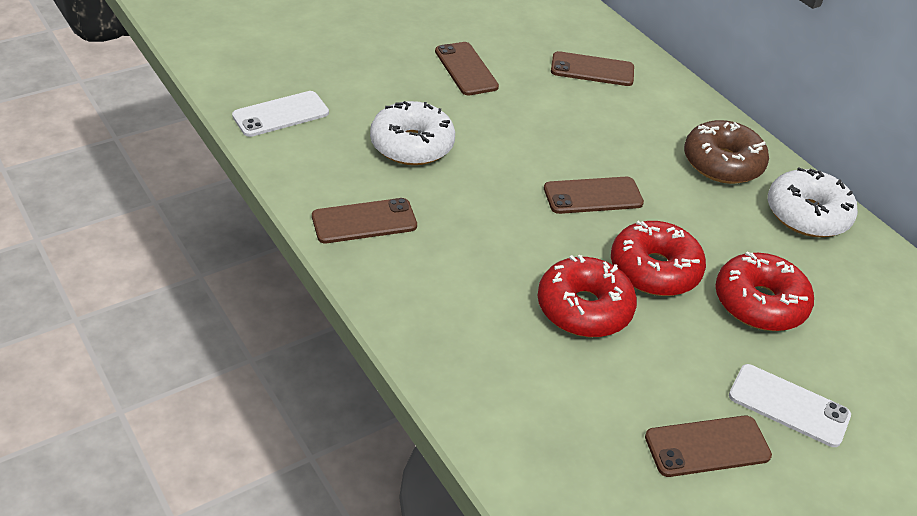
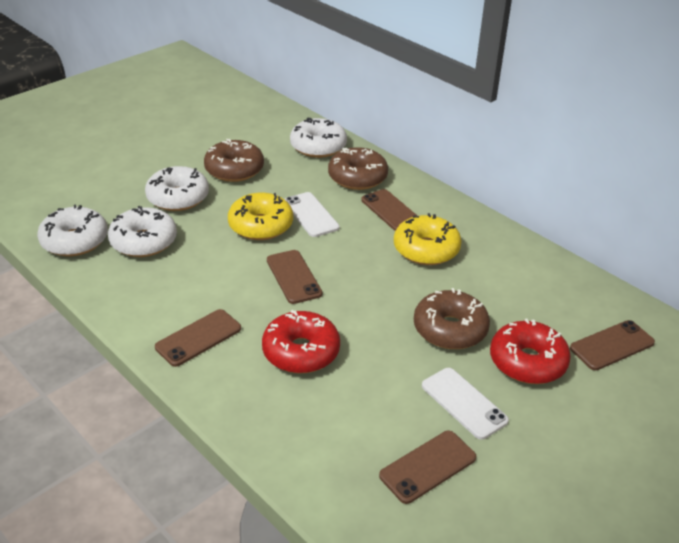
brown donut: [684,120,769,184] = 1 -> [204,139,264,182] [328,147,388,190] [414,288,490,349] = 3
red donut: [538,255,637,337] [611,221,706,296] [715,251,814,331] = 3 -> [262,310,340,373] [490,319,571,384] = 2
white donut: [370,101,455,165] [768,167,858,237] = 2 -> [37,204,108,256] [108,206,177,257] [145,166,209,211] [290,118,347,158] = 4
yellow donut: none = 0 -> [228,193,293,240] [394,213,462,265] = 2

